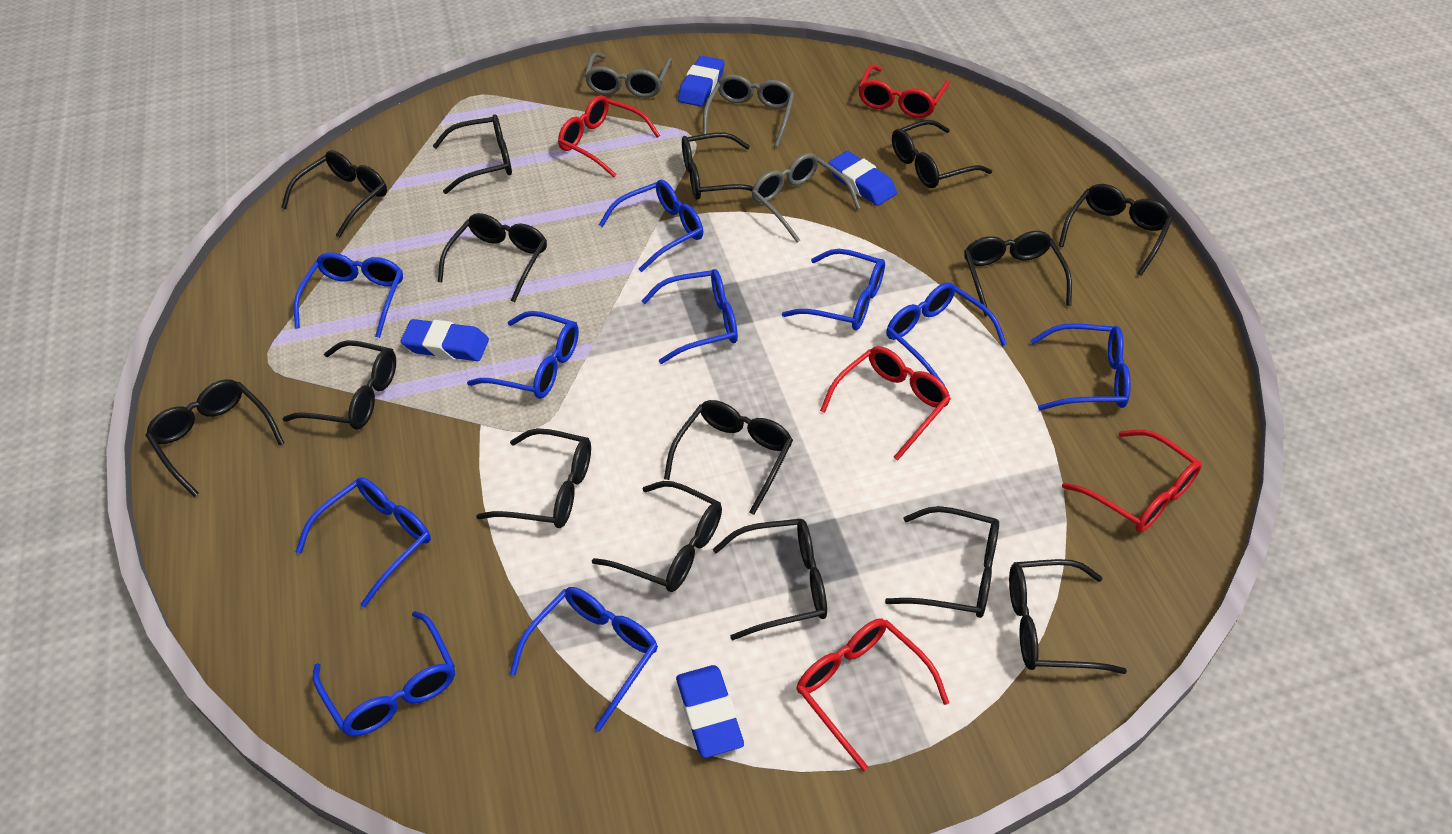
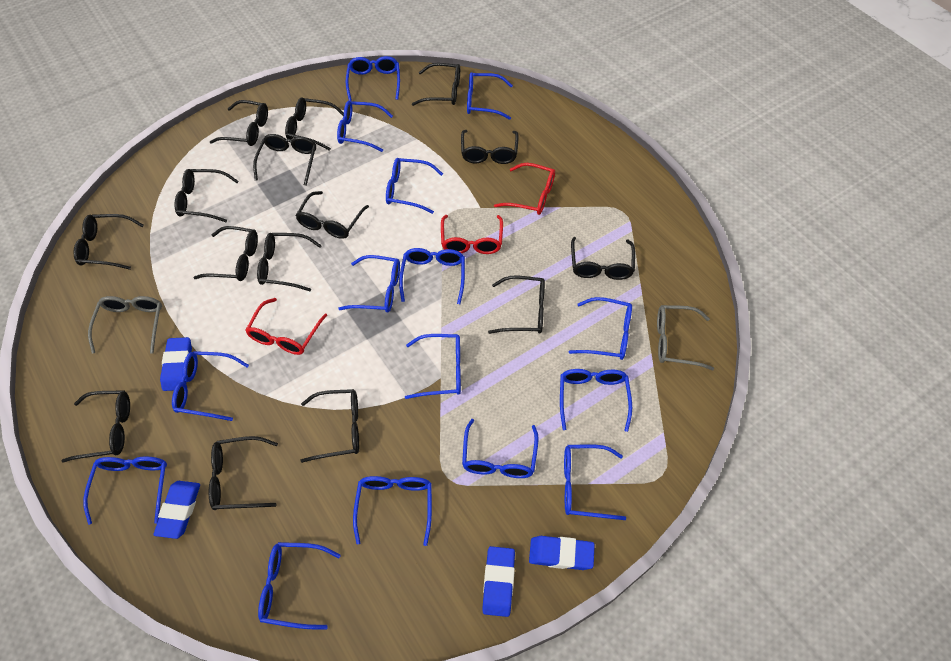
blue glasses: [294,253,403,338] [296,477,431,608] [313,611,455,736] [467,311,579,399] [510,587,658,731] [599,180,703,272] [642,269,738,364] [782,249,885,330] [886,282,1007,385] [1030,323,1131,411] = 10 -> [83,456,167,525] [172,351,249,421] [258,542,341,630] [337,101,393,152] [338,255,400,313] [346,56,400,101] [353,476,432,546] [386,158,443,214] [399,248,465,304] [405,334,461,399] [462,419,538,478] [467,72,513,120] [560,369,632,432] [564,444,626,520] [569,297,632,360] = 15
grey glasses: [584,52,672,98] [703,75,795,147] [752,153,860,242] = 3 -> [88,296,162,354] [657,305,714,370] = 2
red glasses: [558,95,660,177] [797,618,949,771] [820,346,951,461] [858,64,950,118] [1062,429,1202,533] = 5 -> [245,298,327,355] [441,215,503,254] [494,163,555,215] = 3

